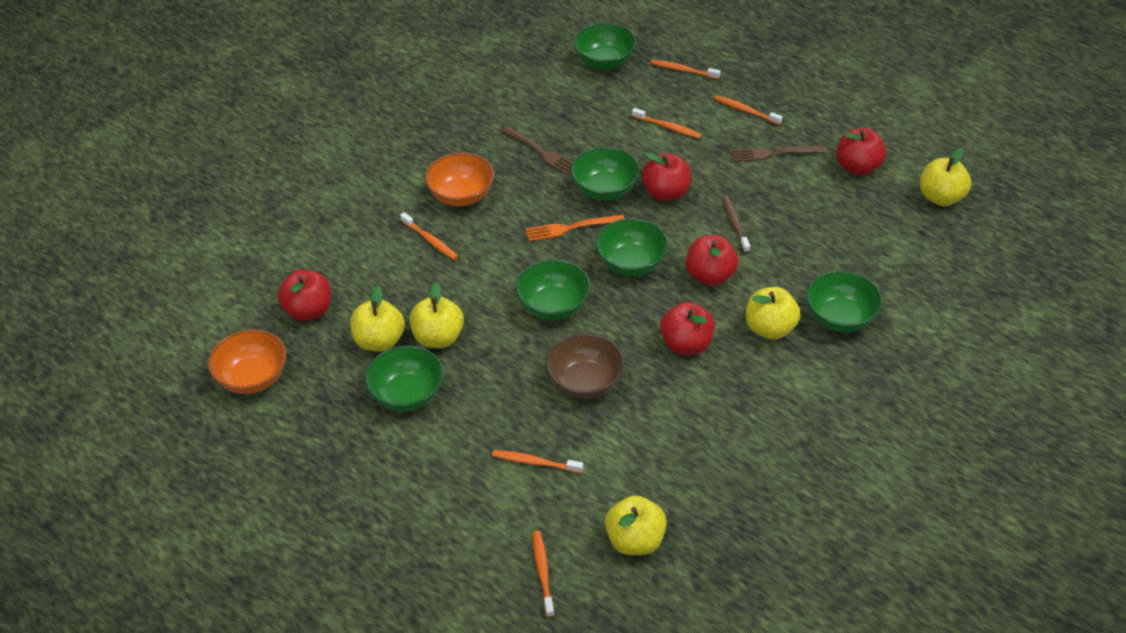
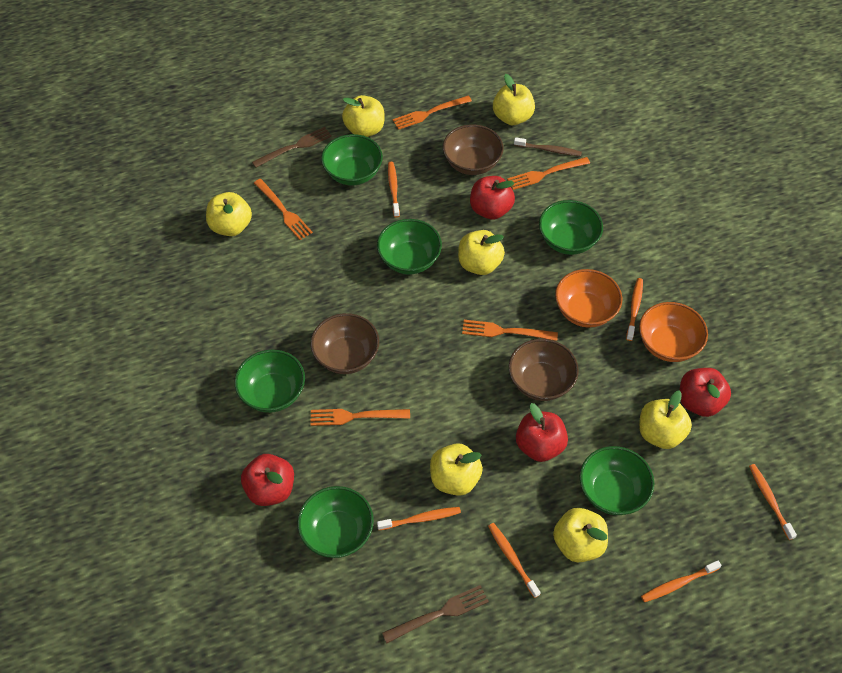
brown bowl: [546,333,624,399] = 1 -> [311,313,379,374] [443,124,504,175] [509,339,579,401] = 3
orange fork: [525,214,625,241] = 1 -> [254,179,313,240] [310,409,410,426] [393,95,472,130] [462,320,558,341] [507,157,590,190] = 5
red apple: [277,270,331,321] [642,152,691,201] [660,302,715,355] [686,235,739,286] [837,128,886,176] = 5 -> [241,454,294,506] [470,176,515,220] [516,403,568,462] [680,368,731,417] = 4
yellow apple: [350,286,405,352] [409,282,464,348] [605,495,667,555] [746,287,801,340] [920,148,971,206] = 5 -> [206,192,252,236] [342,95,385,137] [430,443,483,496] [458,230,505,275] [493,74,535,125] [553,508,608,562] [639,390,692,449] = 7

